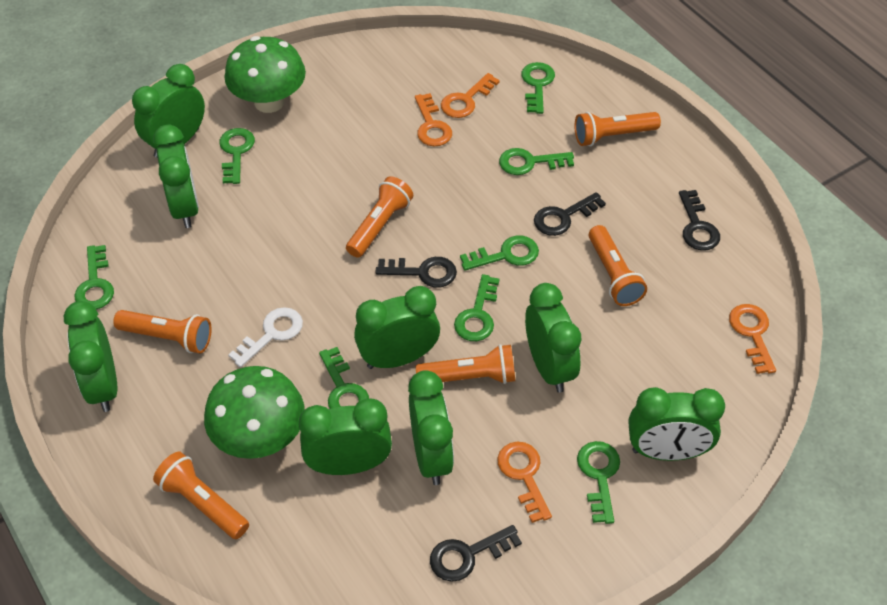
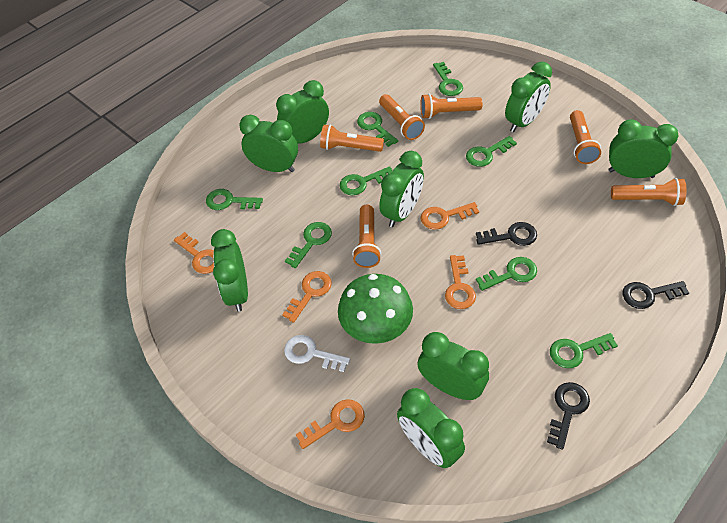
black key: [375,257,457,288] [430,525,522,582] [534,192,606,236] [679,190,720,250] = 4 -> [476,222,537,246] [547,382,590,450] [622,281,689,309] = 3
green mushroom: [204,366,305,459] [224,36,306,113] = 2 -> [338,274,413,344] = 1
orange key: [415,93,452,147] [441,73,500,118] [497,442,552,523] [729,304,776,374] = 4 -> [174,232,214,274] [282,271,332,323] [296,399,365,449] [420,202,479,230] [445,255,476,309] = 5

